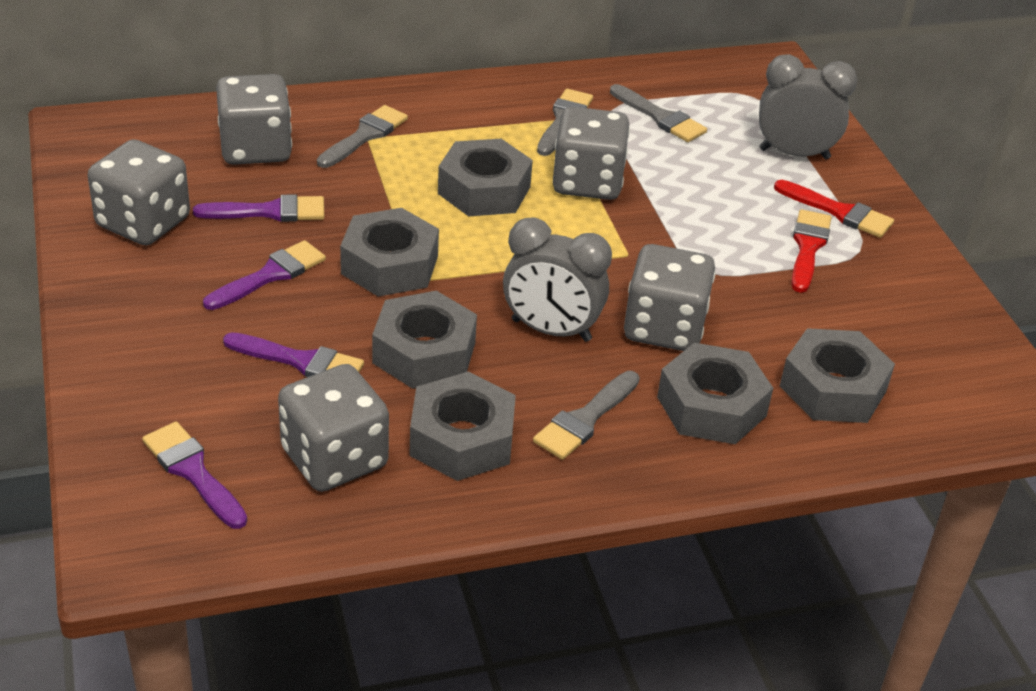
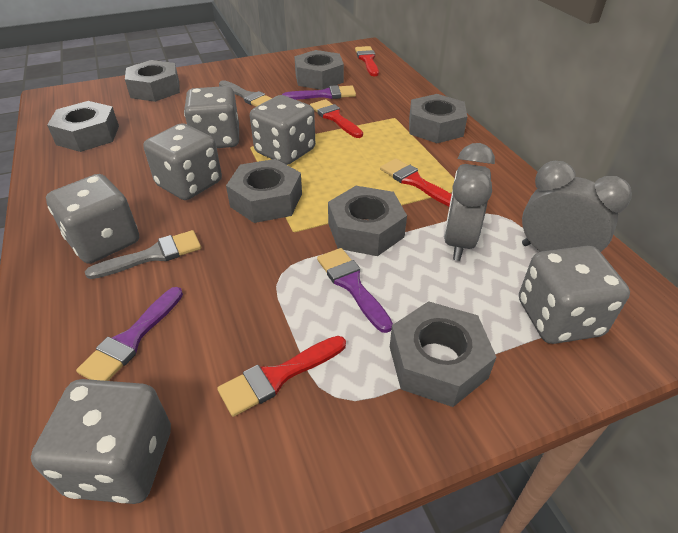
grey brush: [317,105,408,168] [533,371,640,460] [537,89,593,156] [610,84,707,142] = 4 -> [85,230,201,279] [219,80,272,107] = 2
grey dice: [88,139,190,245] [216,74,292,165] [278,364,389,492] [553,107,630,200] [624,244,716,351] = 5 -> [31,379,171,504] [46,174,139,264] [144,123,222,200] [184,86,239,148] [250,95,315,165] [519,246,630,344] = 6
grey nut: [340,208,439,297] [372,291,477,389] [409,372,516,481] [438,139,533,217] [657,343,773,444] [780,328,895,423] = 6 -> [47,101,119,152] [125,60,180,102] [226,159,302,223] [294,50,344,90] [328,186,407,256] [390,301,496,407] [409,94,467,143] = 7
purple brush: [142,421,247,529] [193,194,324,222] [203,240,326,310] [223,332,364,377] = 4 -> [76,287,183,381] [282,85,356,100] [317,248,393,333] = 3
red brush: [774,180,894,238] [791,209,832,293] = 2 -> [217,336,346,417] [310,99,363,138] [355,46,379,76] [380,158,452,206] = 4

